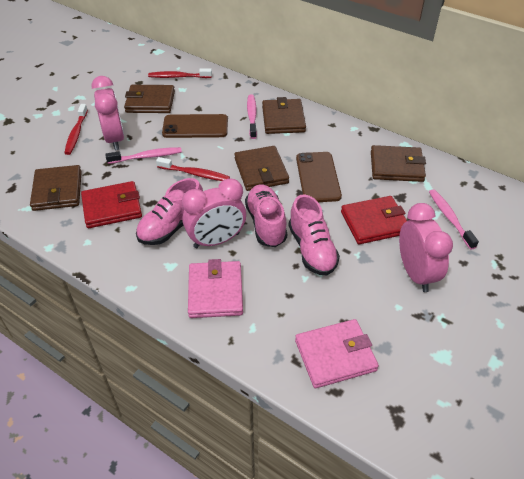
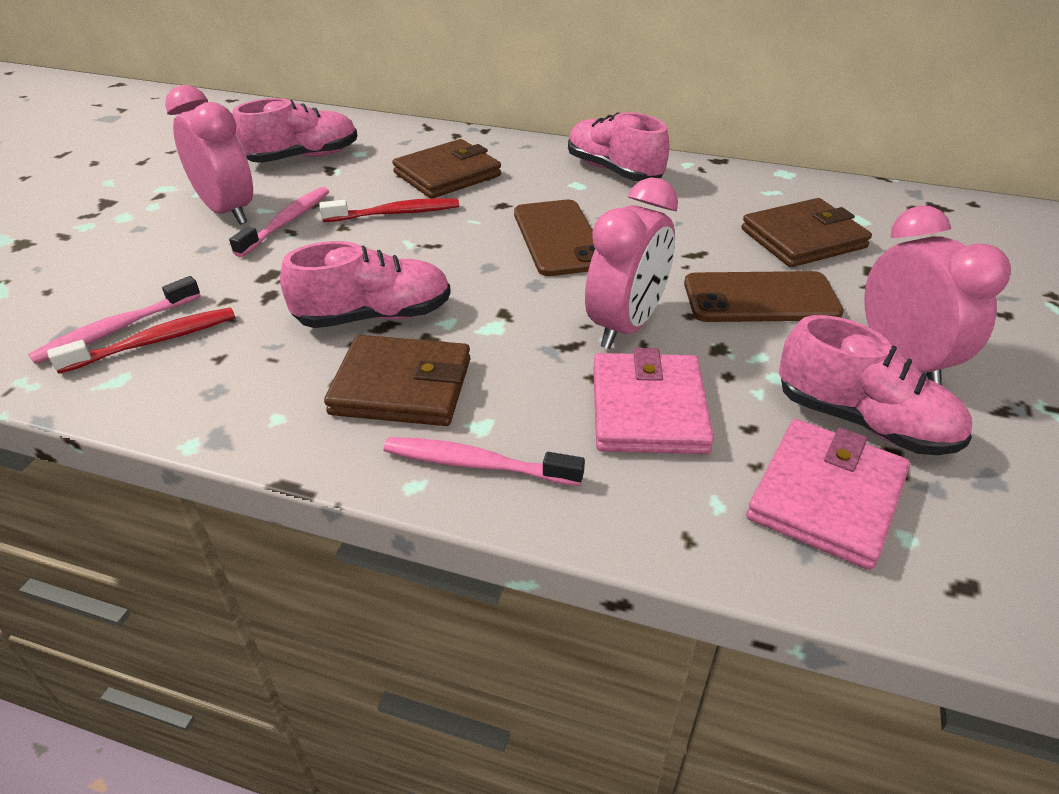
brown wallet: [30,165,82,211] [124,85,175,113] [234,146,289,191] [262,97,306,134] [371,145,426,182] = 5 -> [324,335,471,426] [392,139,501,199] [742,198,872,267] = 3
pink shoe: [136,178,203,245] [245,184,287,247] [289,195,340,276] = 3 -> [232,98,357,163] [280,241,451,328] [568,112,669,181] [779,315,972,455] = 4
red toothbrush: [64,104,88,155] [148,68,212,78] [156,157,230,181] = 3 -> [47,307,235,374] [319,198,459,222] = 2
red wallet: [81,181,142,228] [341,196,407,244] = 2 -> none = 0

